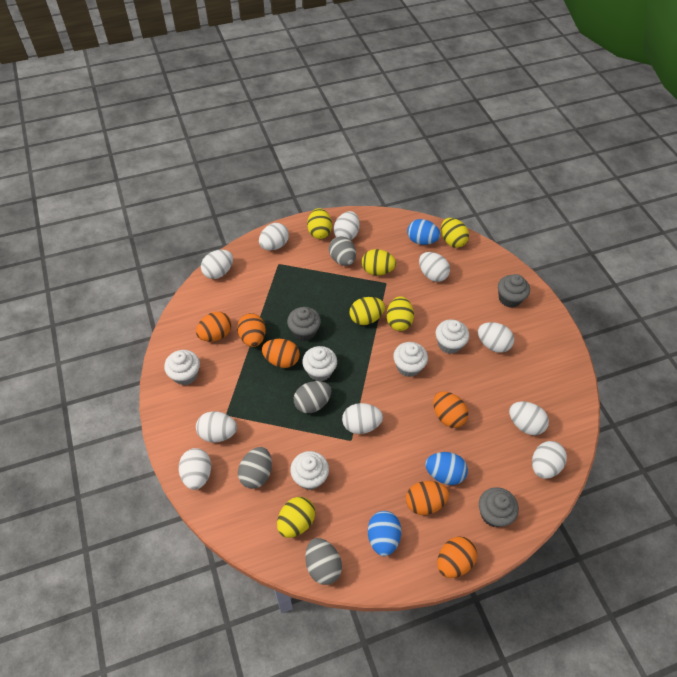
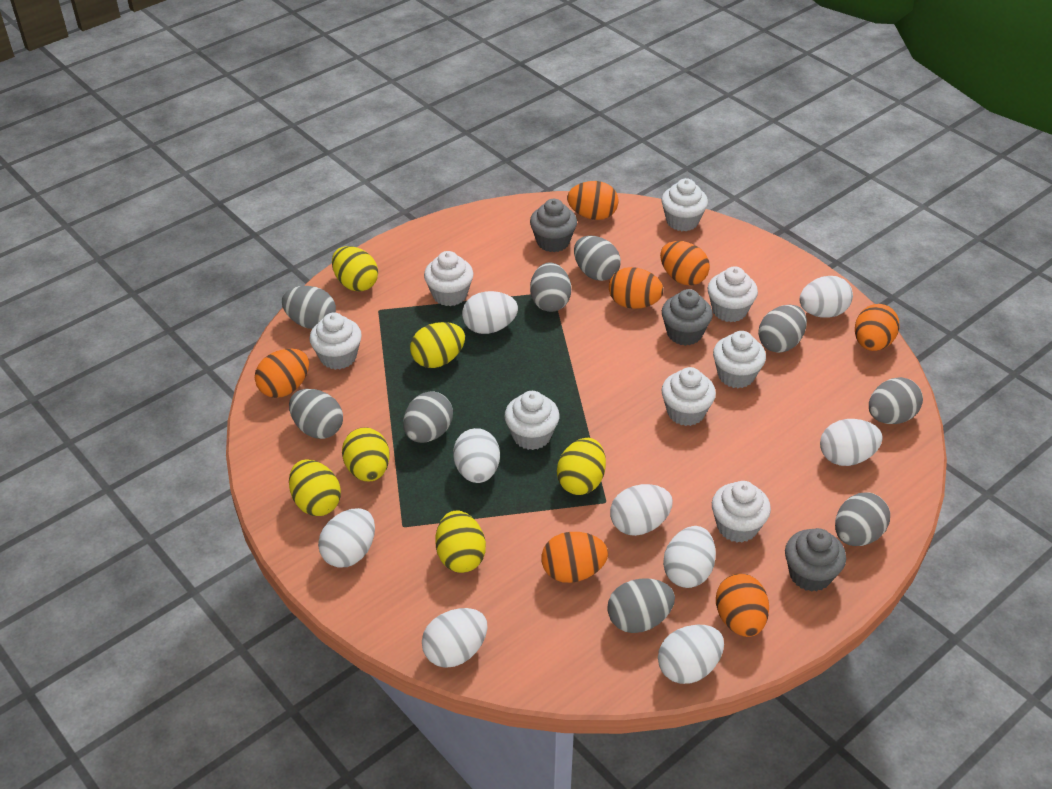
blue egg: [368,511,401,556] [407,219,441,245] [425,452,468,485] = 3 -> none = 0
grey egg: [238,447,272,489] [294,381,331,413] [305,538,342,585] [329,236,356,266] = 4 -> [282,286,336,329] [289,389,343,439] [403,391,453,443] [530,262,571,312] [574,236,621,281] [607,578,675,633] [758,305,807,353] [835,492,890,546] [869,377,923,424] = 9
orange egg: [196,312,232,342] [237,313,266,347] [262,339,300,368] [406,481,449,515] [433,391,468,428] [437,536,477,578] = 6 -> [255,349,309,398] [541,532,608,583] [567,181,618,220] [609,267,664,309] [660,241,710,286] [716,574,769,637] [855,304,899,351] = 7
white cupcake: [164,350,200,385] [290,451,329,490] [302,346,337,381] [393,342,428,377] [436,319,469,354] = 5 -> [309,312,362,370] [424,251,474,306] [504,391,560,450] [661,178,708,231] [661,367,716,426] [708,266,758,322] [712,481,771,543] [713,331,766,388] = 8
white egg: [179,448,211,490] [196,411,237,443] [201,250,233,279] [259,223,289,250] [334,211,360,240] [342,403,383,434] [419,252,450,282] [478,322,514,353] [509,401,549,435] [532,441,567,479] = 10 -> [318,508,375,568] [422,608,487,668] [453,428,500,483] [462,291,518,334] [610,484,673,536] [658,625,724,684] [663,526,716,588] [800,276,853,318] [820,419,883,466] = 9

